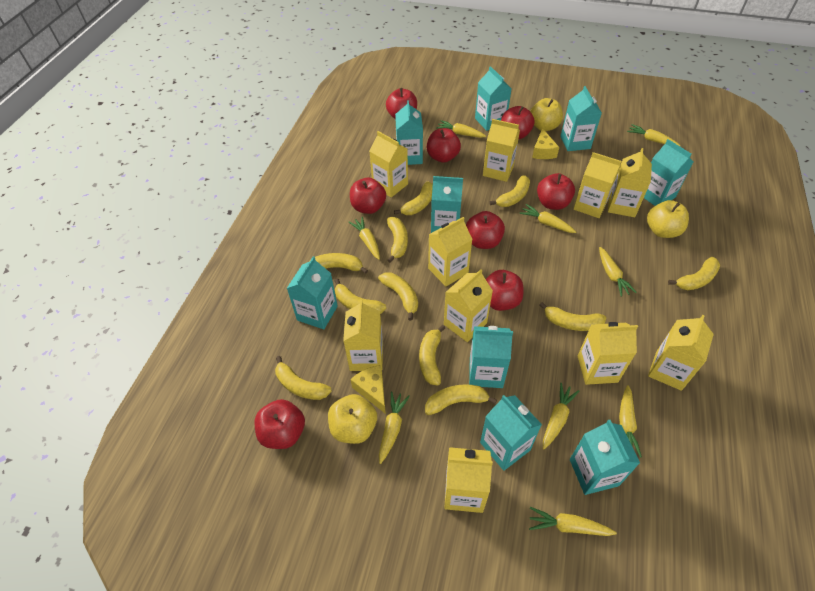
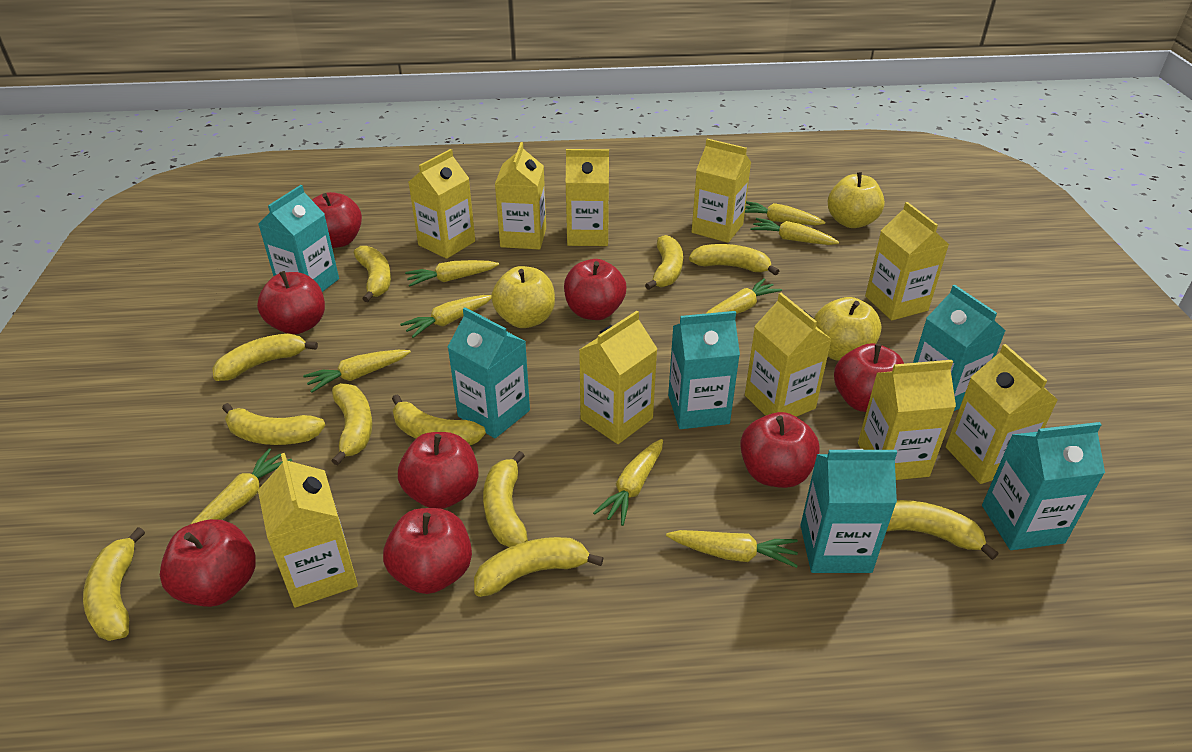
turquoise carton: [287,256,338,329] [395,100,423,165] [431,176,463,233] [469,326,513,388] [475,66,512,131] [480,395,542,471] [560,86,602,151] [570,420,640,495] [644,139,694,206] = 9 -> [259,185,339,292] [448,307,530,438] [668,311,740,429] [800,449,897,573] [913,285,1006,411] [982,422,1105,550] = 6
yellow cheese: [350,365,386,414] [532,128,559,159] = 2 -> none = 0

